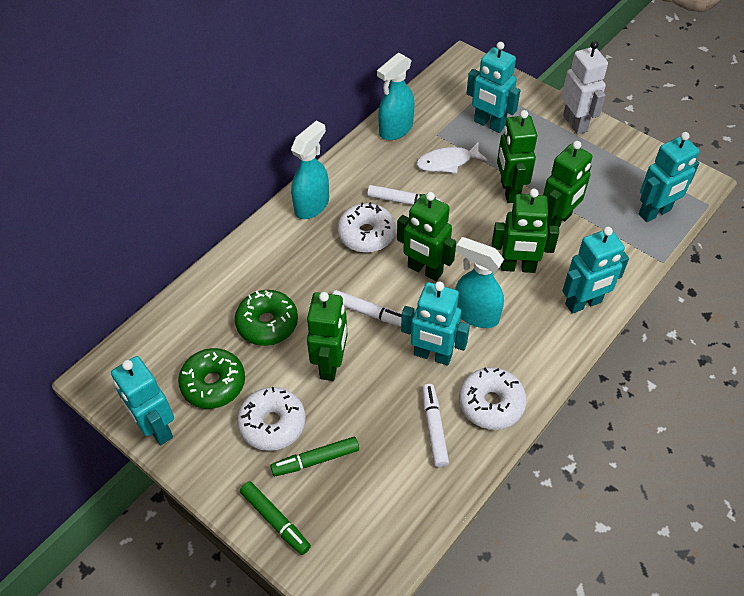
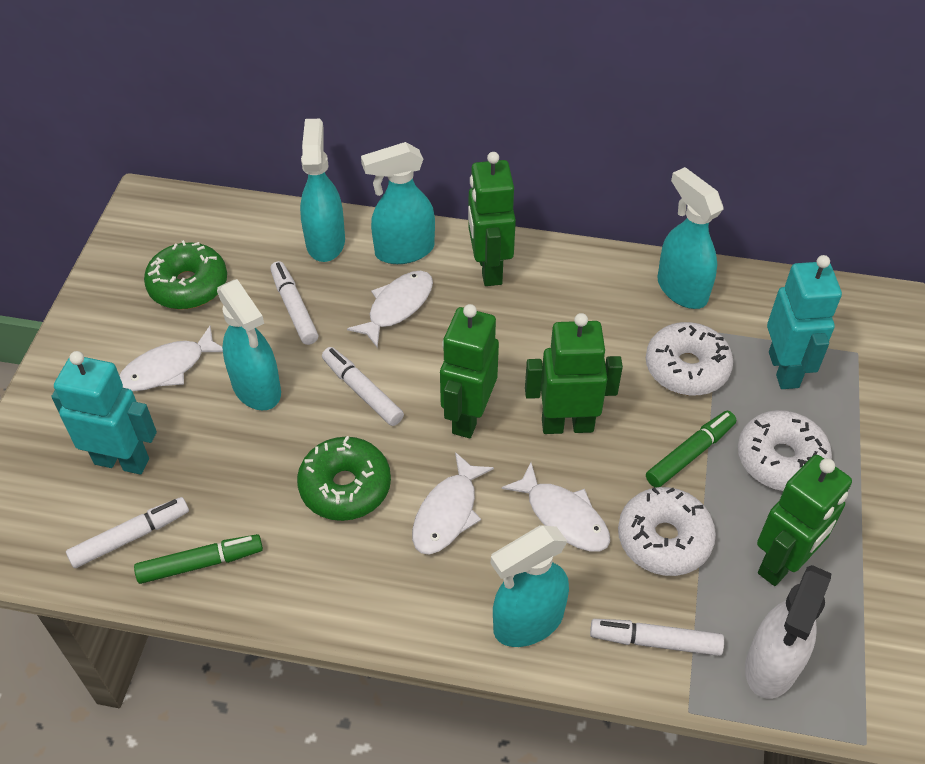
green robot: [307,292,348,381] [397,192,456,281] [492,189,559,273] [497,110,537,203] [543,141,592,228] = 5 -> [440,304,499,438] [468,152,516,286] [525,313,623,434] [757,455,852,586] = 4
turquoise robot: [111,356,174,445] [401,281,470,365] [466,42,520,133] [562,227,629,314] [639,132,700,222] = 5 -> [51,351,157,475] [767,255,842,389] = 2
turquoise spray bottle: [291,121,329,219] [377,53,415,140] [455,237,504,328] = 3 -> [217,279,281,410] [300,119,345,262] [361,142,435,264] [491,525,569,647] [657,167,723,309] = 5
white fish: [417,143,488,174] = 1 -> [119,326,223,391] [347,271,433,348] [412,452,494,555] [501,463,610,551] = 4
white marker: [333,290,402,327] [367,185,440,205] [422,384,449,467] = 3 -> [66,497,189,568] [270,261,319,345] [322,347,404,426] [590,619,724,656] = 4
white robot: [562,41,608,134] = 1 -> none = 0
white spray bottle: none = 0 -> [745,565,831,699] = 1

